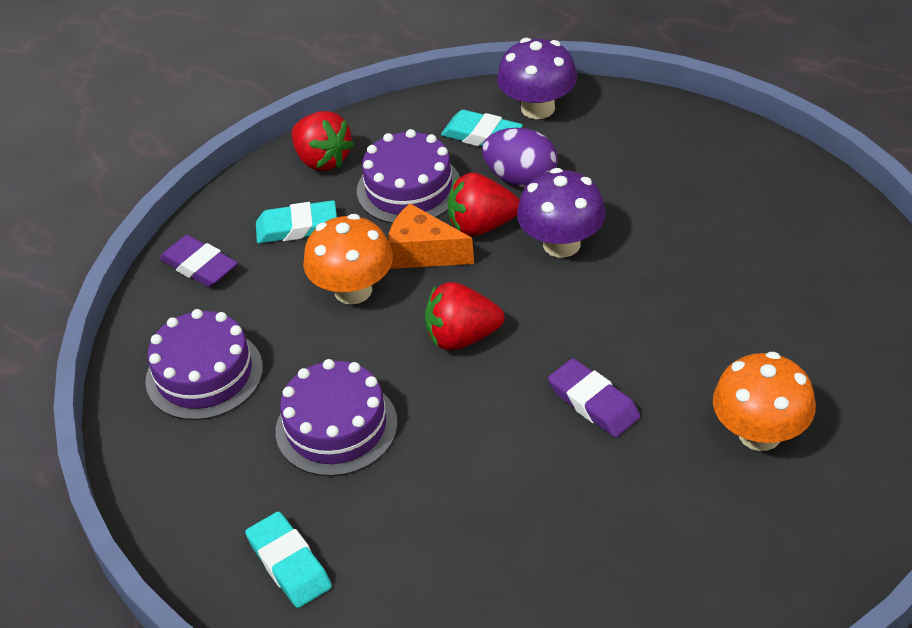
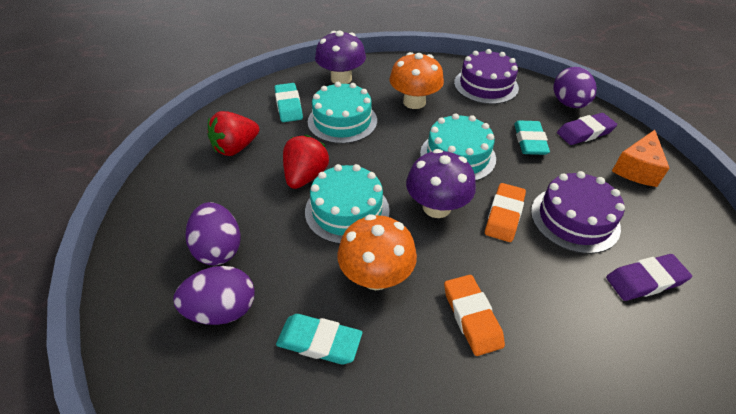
orange eraser: none = 0 -> [444,275,505,356] [485,183,526,242] = 2
purple cake: [145,309,263,420] [276,359,398,476] [357,129,460,224] = 3 -> [454,49,519,104] [531,171,625,254] = 2
purple egg: [482,128,558,187] = 1 -> [173,266,255,325] [186,202,241,266] [553,67,597,108] = 3
red strawberry: [292,111,354,171] [425,282,504,351] [448,173,520,237] = 3 -> [208,111,259,156] [283,135,329,189] = 2
turquoise cake: none = 0 -> [305,164,390,244] [308,82,377,144] [420,113,496,181] = 3

